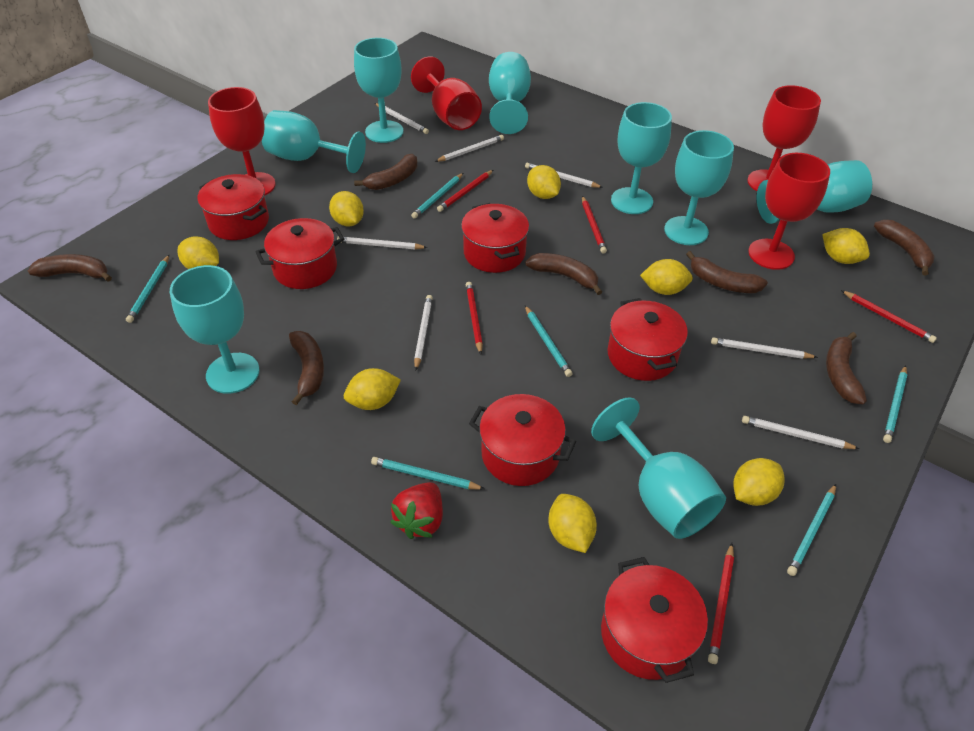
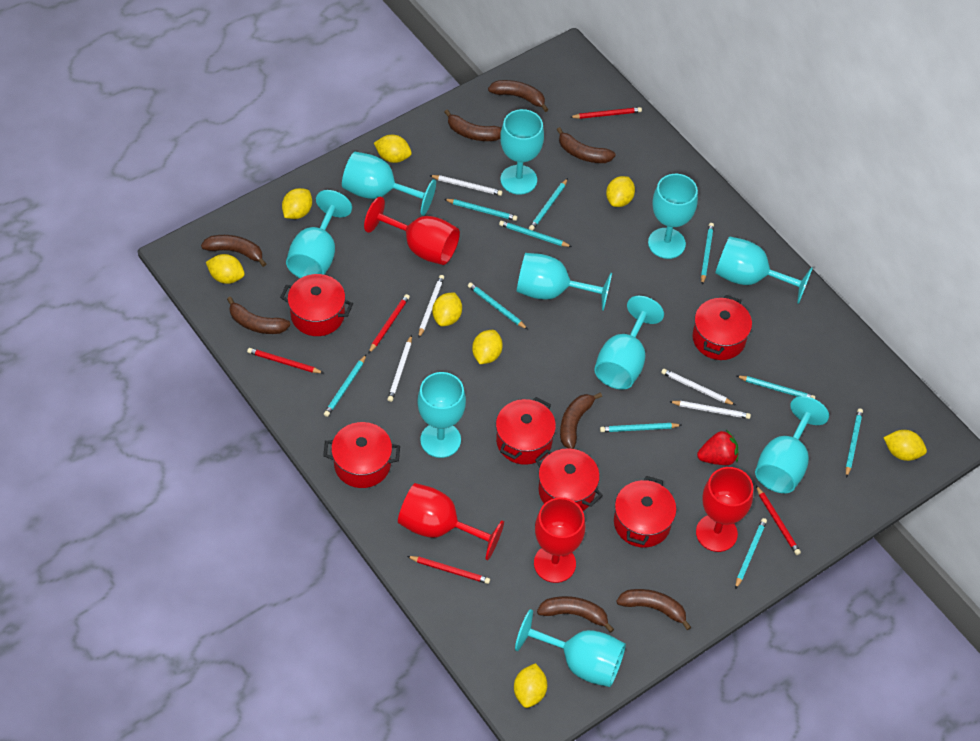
brown banana: [28,254,112,282] [289,331,324,405] [354,154,417,190] [525,253,602,295] [686,251,768,293] [826,332,867,404] [874,220,935,276] = 7 -> [201,235,266,267] [227,297,290,334] [444,110,502,141] [488,80,548,112] [537,596,614,633] [556,127,616,163] [560,392,602,449] [616,589,691,630] = 8
turquoise goblet: [170,265,260,394] [262,110,366,173] [354,38,404,143] [489,52,531,134] [591,397,726,539] [611,102,672,214] [664,130,734,245] [757,160,872,224] = 8 -> [286,190,352,278] [342,152,436,216] [417,372,466,458] [500,109,544,195] [515,609,626,687] [517,253,612,311] [594,296,664,390] [648,174,698,259] [715,236,813,304] [755,396,829,493] = 10
turquoise pencil: [126,255,169,323] [371,457,485,490] [411,173,463,219] [525,306,573,377] [787,484,836,576] [883,365,907,443] = 6 -> [324,355,366,417] [444,199,518,221] [468,283,527,329] [499,221,572,247] [529,178,568,231] [600,423,681,432] [701,223,714,285] [735,518,767,589] [737,376,815,399] [846,408,863,478] = 10
white pencil: [337,236,428,249] [375,103,429,134] [414,295,433,371] [435,135,504,162] [525,163,603,188] [711,337,818,359] [742,416,859,449] = 7 -> [387,335,412,402] [418,275,444,338] [429,175,503,196] [661,369,735,405] [669,401,751,419] = 5

